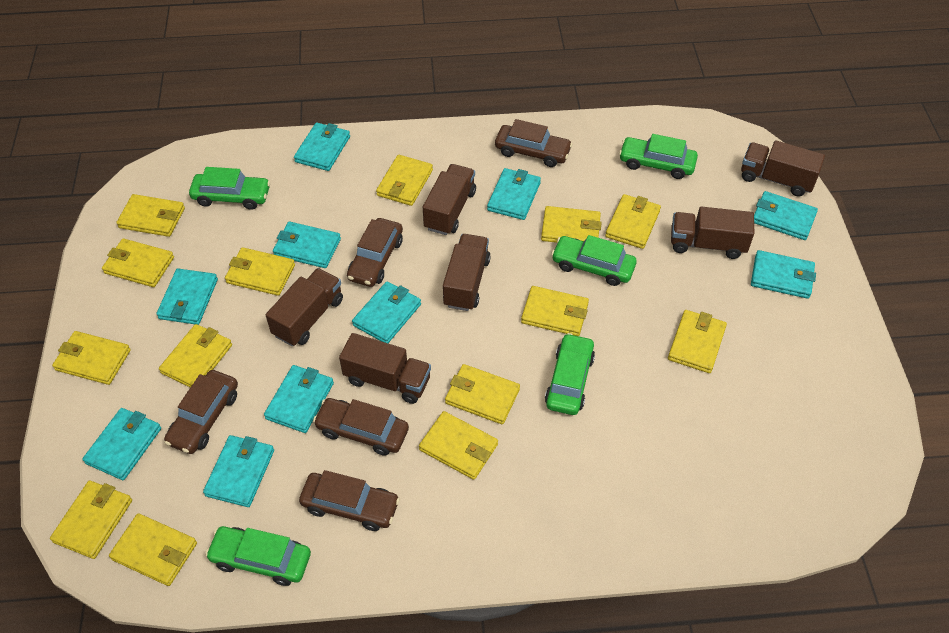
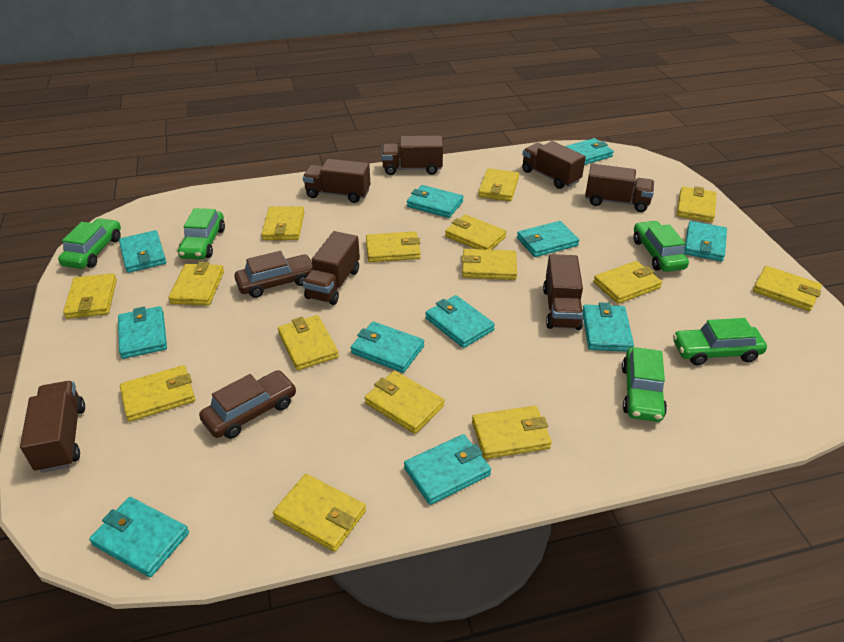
brown car: [164,370,238,454] [299,470,400,531] [313,398,409,456] [347,218,403,287] [495,119,573,167] = 5 -> [199,370,297,439] [234,251,313,298] = 2
brown truck: [266,268,343,346] [339,333,431,404] [423,164,476,235] [443,234,491,311] [671,207,755,259] [741,140,825,197] = 6 -> [20,381,85,473] [303,159,370,203] [303,231,360,305] [382,136,443,175] [522,141,586,189] [543,254,583,330] [585,164,654,212] = 7
turquoise wallet: [83,408,161,480] [157,268,218,325] [203,435,274,507] [264,365,334,433] [273,222,341,268] [294,123,350,171] [352,281,421,343] [487,168,541,220] [751,250,816,299] [754,191,818,240] = 10 -> [89,497,189,577] [118,306,167,359] [119,230,166,273] [351,321,424,373] [404,434,491,505] [407,185,464,218] [425,295,495,348] [517,221,579,257] [565,138,614,165] [583,302,634,352] [684,221,727,261] = 11
yellow wallet: [50,480,132,559] [52,331,131,385] [102,238,174,287] [109,513,197,586] [116,194,185,237] [159,324,232,387] [225,247,295,296] [376,155,433,206] [419,411,498,480] [445,364,520,424] [521,286,589,336] [541,206,602,243] [605,194,661,249] [668,310,727,373] = 14 -> [63,273,117,319] [120,365,195,422] [168,262,224,305] [262,206,304,240] [273,474,366,552] [278,315,339,370] [365,371,444,434] [366,231,420,262] [445,214,507,250] [461,249,517,280] [472,406,552,459] [478,168,519,201] [593,261,662,304] [677,186,717,222] [753,266,822,311] = 15

